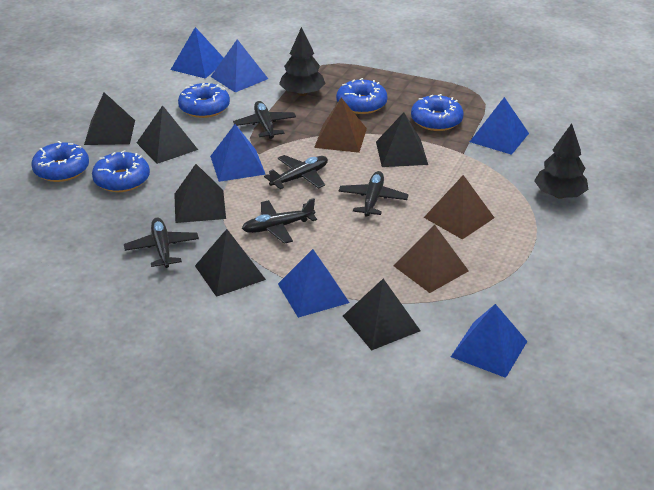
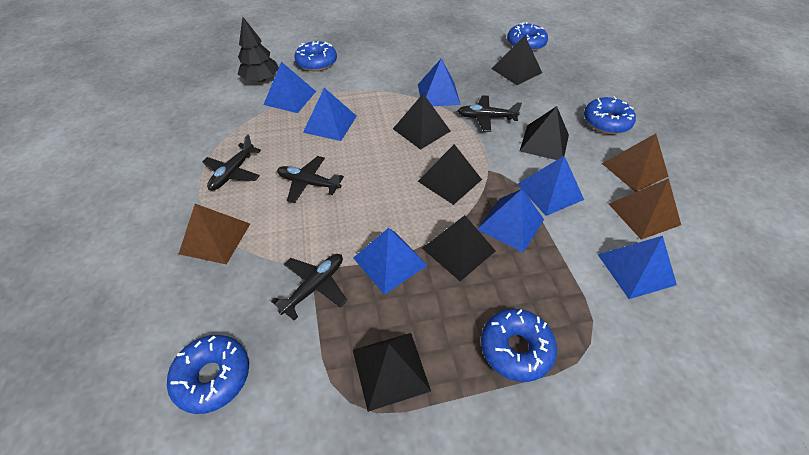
black plane: [124,218,199,268] [233,101,296,139] [242,198,317,244] [264,155,328,189] [339,171,409,216] = 5 -> [202,134,261,190] [271,254,347,320] [277,156,344,203] [458,95,522,132] = 4
black tree: [279,27,326,96] [534,123,588,199] = 2 -> [238,17,279,82] = 1
blue pyramid: [171,27,224,79] [210,124,266,182] [211,39,268,92] [278,249,350,318] [451,304,527,378] [470,97,529,155] = 6 -> [263,62,316,113] [303,88,357,141] [353,228,428,295] [418,58,461,106] [477,189,544,253] [517,156,584,216] [598,236,677,299] = 7

